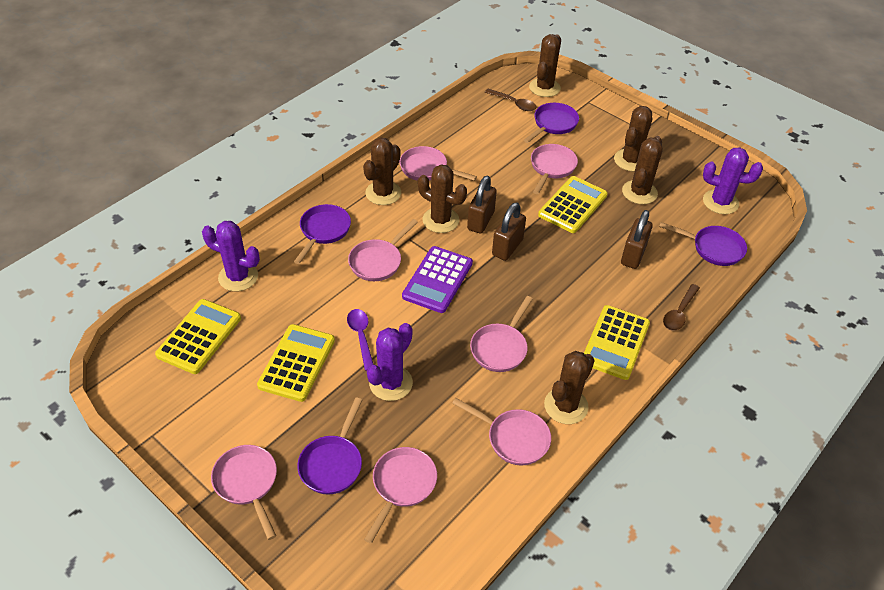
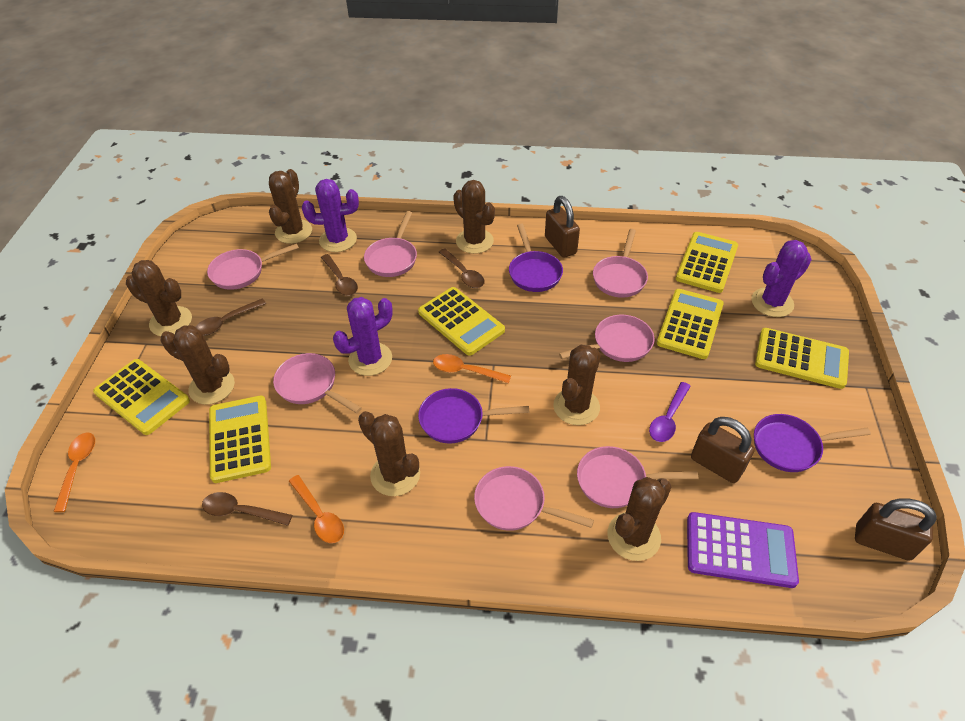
brown cactus: [363,137,401,205] [418,165,467,233] [529,34,561,97] [544,351,595,424] [614,106,653,171] [622,136,663,204] = 6 -> [126,260,192,336] [161,325,235,405] [269,169,312,244] [358,411,420,496] [453,180,495,254] [553,345,601,425] [608,477,671,561] = 7
brown spoon: [485,89,537,111] [663,284,700,331] = 2 -> [196,299,266,336] [202,492,292,526] [321,254,358,296] [439,248,484,288] = 4
orange spoon: none = 0 -> [53,432,95,512] [289,475,344,543] [433,354,511,383] = 3
purple pan: [294,204,351,264] [297,398,362,495] [524,103,579,143] [659,222,747,266] = 4 -> [418,388,530,444] [509,224,563,292] [754,414,871,472] = 3
yellow calculator: [155,299,241,374] [257,324,335,402] [538,176,608,233] [584,305,650,380] = 4 -> [93,359,190,435] [209,395,271,483] [418,287,505,356] [657,289,724,359] [676,232,738,293] [755,328,849,389] = 6

